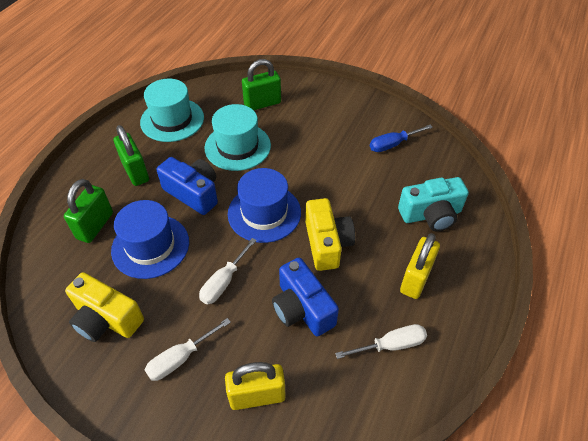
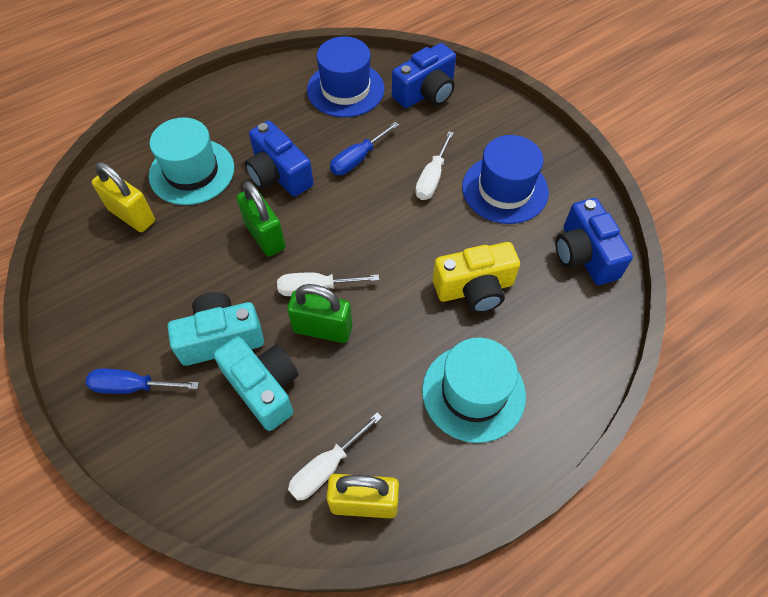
blue camera: [157,157,218,215] [272,258,339,337] = 2 -> [245,121,313,197] [392,43,456,108] [555,198,633,285] = 3
blue screwdriver: [370,125,433,152] = 1 -> [86,369,199,394] [330,122,399,175] = 2
green padlock: [64,179,113,243] [113,125,149,186] [242,59,281,110] = 3 -> [236,181,285,257] [287,284,352,343] = 2
turquoise camera: [398,177,469,231] = 1 -> [168,292,264,366] [214,336,298,431] = 2
yellow camera: [65,272,144,342] [305,198,355,271] = 2 -> [433,242,520,313] = 1

